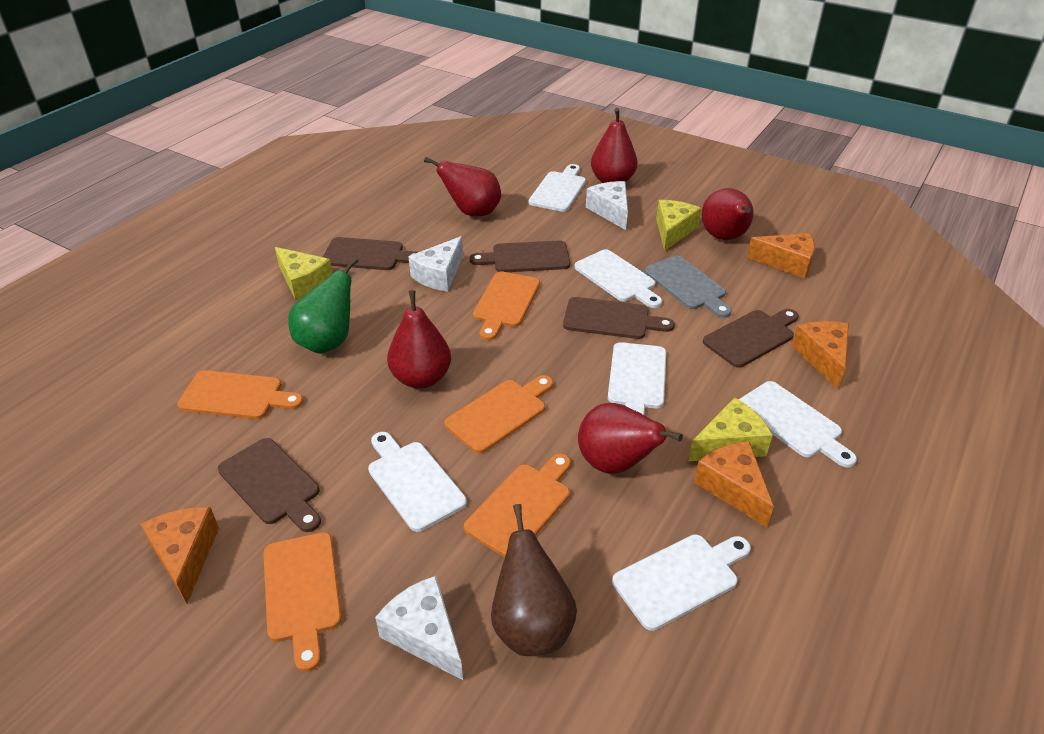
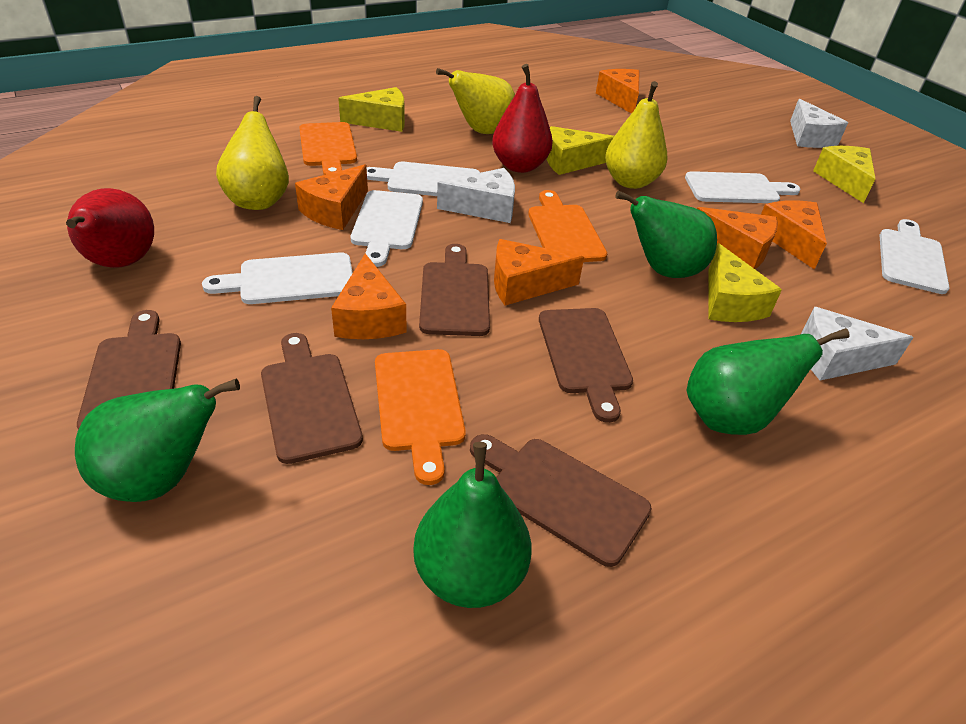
brown pear: [491,504,577,656] = 1 -> none = 0
green pear: [288,257,359,354] = 1 -> [75,379,240,502] [413,442,532,608] [615,190,717,278] [686,328,850,435] = 4
grey cutting board: [644,256,732,318] = 1 -> none = 0
orange cheese: [141,507,219,604] [694,441,774,527] [747,233,815,279] [791,321,849,389] = 4 -> [295,164,368,230] [331,254,407,339] [494,239,584,305] [596,69,640,114] [697,207,778,269] [761,200,827,269] = 6
orange cutting board: [177,370,304,419] [263,532,342,672] [445,375,553,453] [464,454,571,557] [473,271,540,341] = 5 -> [299,122,357,175] [375,349,466,485] [528,190,607,262] = 3
red pear: [387,290,451,388] [424,157,501,216] [578,403,683,474] [591,108,637,183] [702,188,753,240] = 5 -> [66,188,154,268] [492,64,553,173] = 2
white cutting board: [368,432,467,532] [529,164,586,212] [574,249,662,308] [608,342,666,415] [612,534,751,631] [739,381,857,468] = 6 -> [202,252,353,304] [351,190,423,267] [367,162,480,196] [685,171,801,203] [879,219,950,294] = 5
yellow cheese: [275,247,333,300] [656,200,701,251] [688,397,773,462] = 3 -> [338,87,405,132] [547,126,614,175] [708,243,782,322] [813,146,875,203] = 4
yellow pear: none = 0 -> [216,96,289,210] [436,68,515,134] [605,81,667,189] = 3

